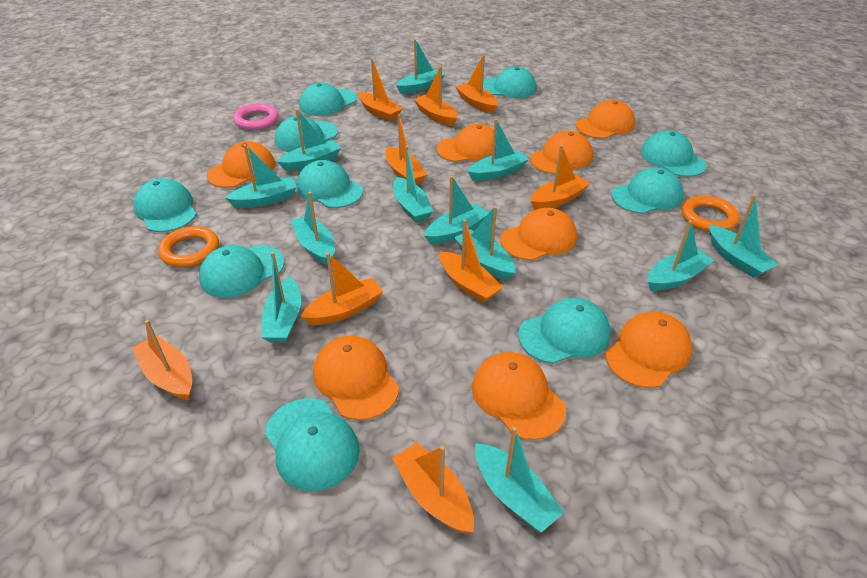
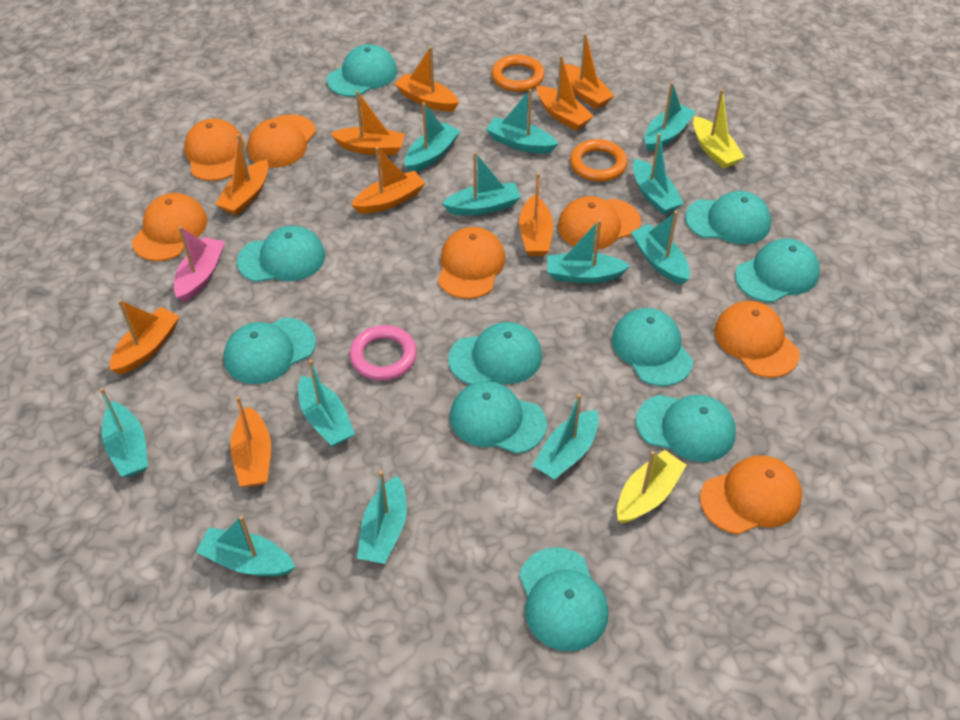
orange cap: [206,142,275,188] [313,336,399,420] [436,124,496,162] [472,352,566,440] [500,208,577,261] [530,131,593,174] [576,100,635,139] [606,312,693,388] = 8 -> [132,193,207,261] [184,119,245,181] [247,115,316,168] [438,227,505,299] [558,196,641,250] [700,455,802,534] [715,301,800,378] = 7
pink boat: none = 0 -> [174,226,225,302] = 1
yellow boat: none = 0 -> [617,450,687,523] [693,89,745,169] = 2

